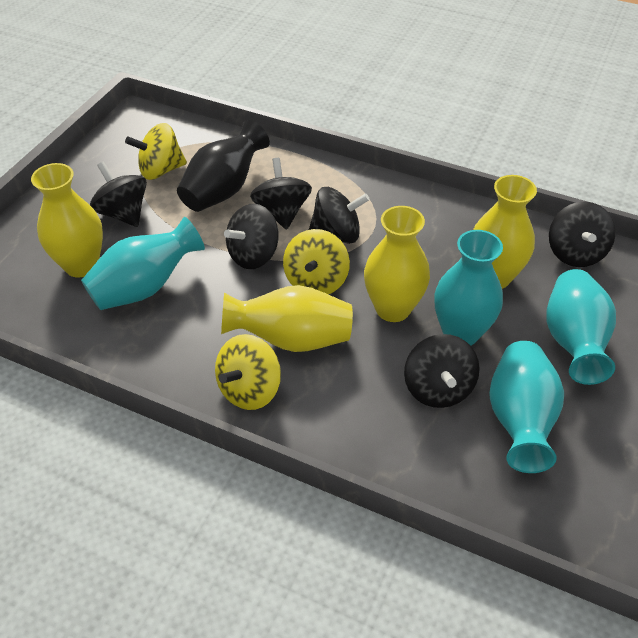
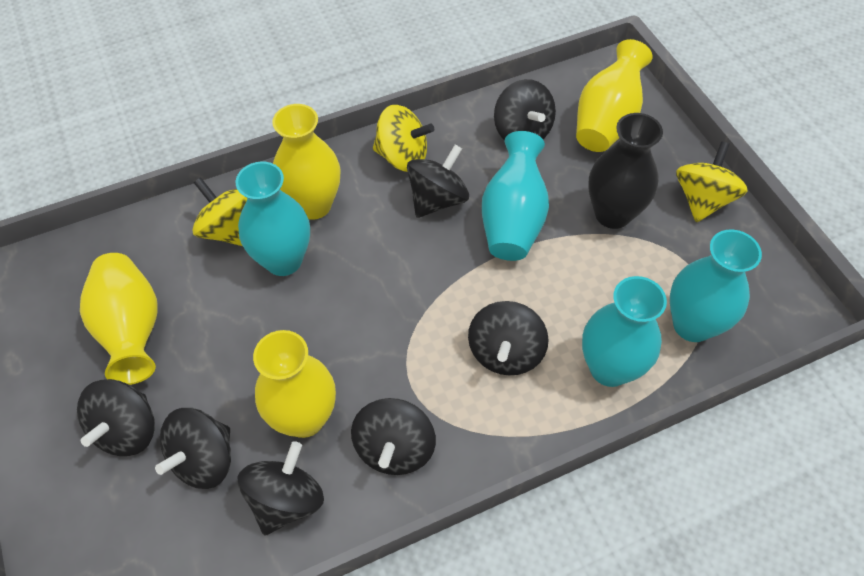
black spinning top: [90,162,147,227] [224,204,279,269] [250,158,312,230] [309,187,370,244] [404,334,480,408] [549,202,615,267] = 6 -> [77,379,155,456] [155,408,231,489] [238,441,324,535] [351,398,436,475] [407,145,469,218] [468,301,549,376] [494,79,556,141] = 7

